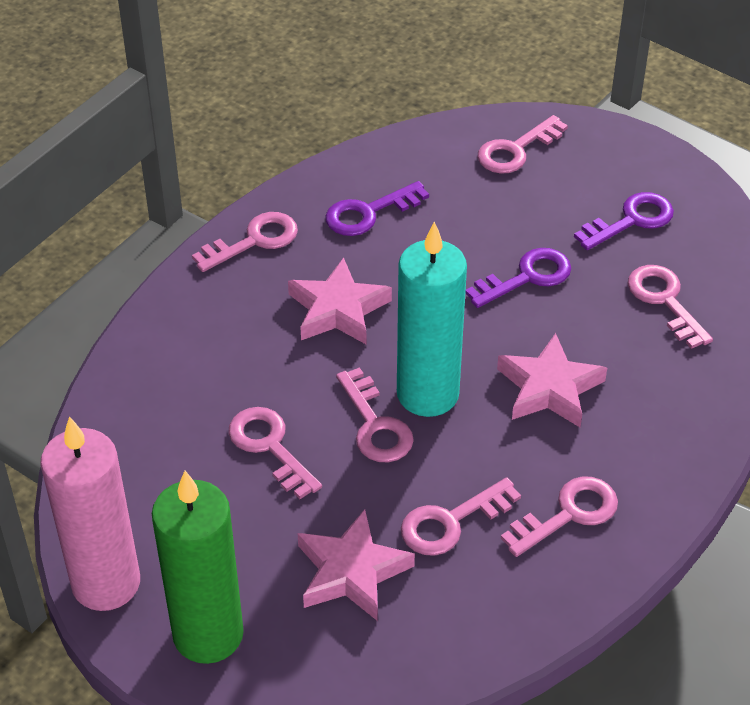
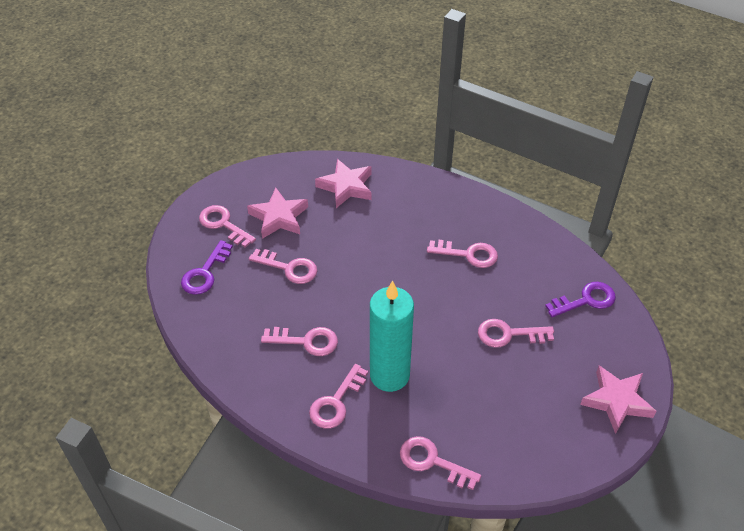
green candle: [152,471,244,664] = 1 -> none = 0
pink candle: [40,416,140,611] = 1 -> none = 0
purple key: [325,181,429,236] [465,248,571,308] [574,192,674,250] = 3 -> [181,240,233,295] [545,282,616,317] = 2

